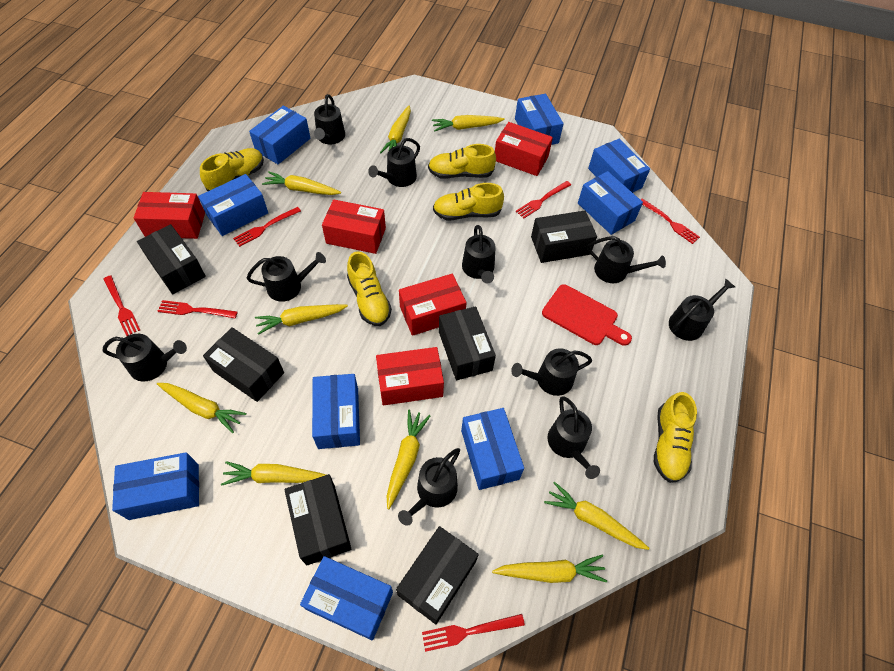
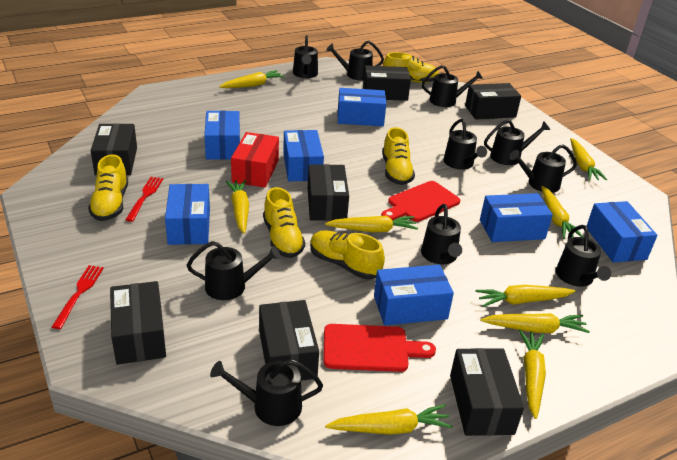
black box: [137,224,206,294] [203,327,284,402] [284,474,351,565] [396,526,479,624] [439,306,496,380] [531,210,597,263] = 6 -> [91,123,137,175] [110,281,166,365] [259,300,319,381] [308,164,349,221] [363,65,411,101] [450,348,524,436] [465,83,521,120] = 7
blue box: [112,452,199,520] [198,174,268,236] [249,106,311,164] [300,556,393,641] [312,374,360,449] [461,408,524,490] [515,94,564,145] [578,171,643,235] [588,139,650,193] = 9 -> [165,184,210,245] [204,111,240,160] [283,130,324,181] [338,88,386,126] [374,265,454,326] [480,193,553,242] [587,201,658,263] = 7
red box: [134,192,205,239] [322,199,386,254] [376,347,444,405] [399,274,467,336] [495,122,553,176] = 5 -> [231,132,279,188] = 1
red cutting board: [542,284,632,346] = 1 -> [323,324,436,372] [381,181,460,222] = 2
red fork: [104,275,140,336] [157,300,238,318] [233,207,301,247] [422,614,525,652] [516,181,571,218] [641,198,700,244] = 6 -> [52,265,104,329] [125,177,163,222] = 2

